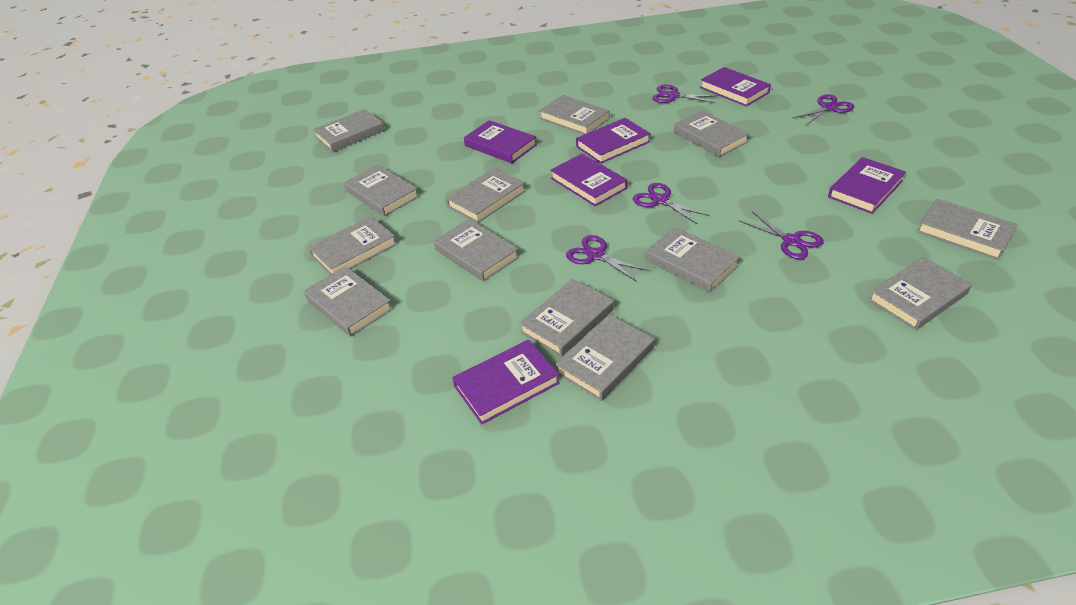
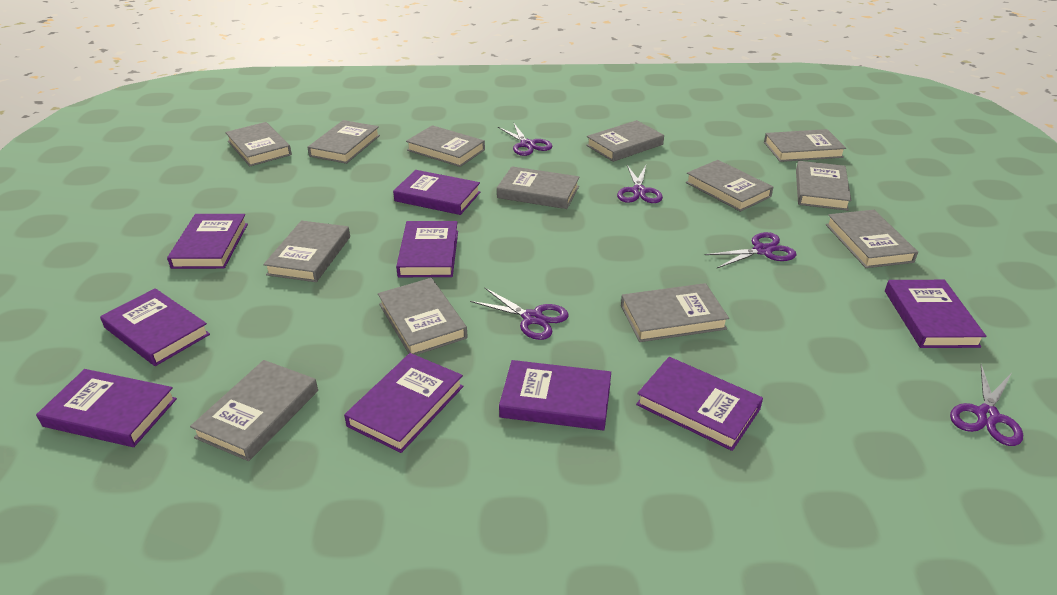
purple book: [452,340,560,424] [464,120,537,163] [550,154,628,206] [576,118,651,164] [700,67,771,106] [828,157,906,214] = 6 -> [36,369,177,447] [100,288,210,366] [167,214,248,269] [344,353,463,453] [393,170,480,215] [396,221,458,277] [499,360,611,430] [636,357,763,451] [885,280,986,348] = 9

